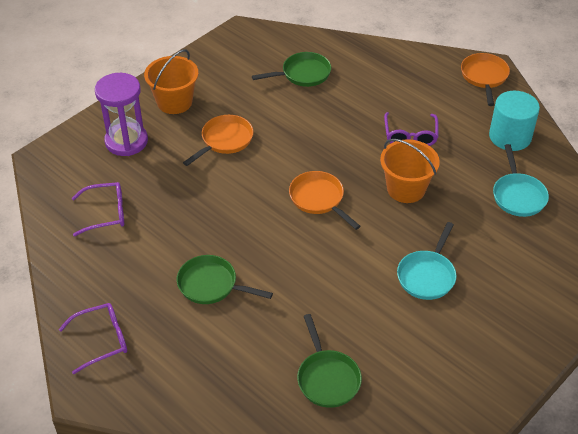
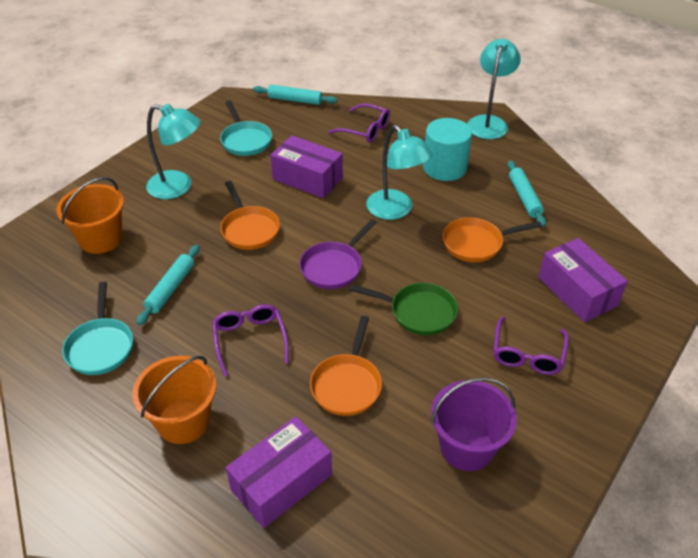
green pan: [177,255,273,304] [252,52,331,87] [297,314,362,408] = 3 -> [349,283,458,335] = 1
purple box: none = 0 -> [226,417,332,528] [271,135,343,198] [538,238,628,322] = 3
purple bucket: none = 0 -> [431,377,517,471] = 1
purple hourglass: [95,73,148,156] = 1 -> none = 0
purple pan: none = 0 -> [299,219,377,289] = 1
turquoise lamp: none = 0 -> [146,104,201,199] [367,125,433,220] [467,39,521,139] = 3
turquoise rolling pin: none = 0 -> [136,245,200,325] [253,85,337,105] [507,160,546,227] = 3

